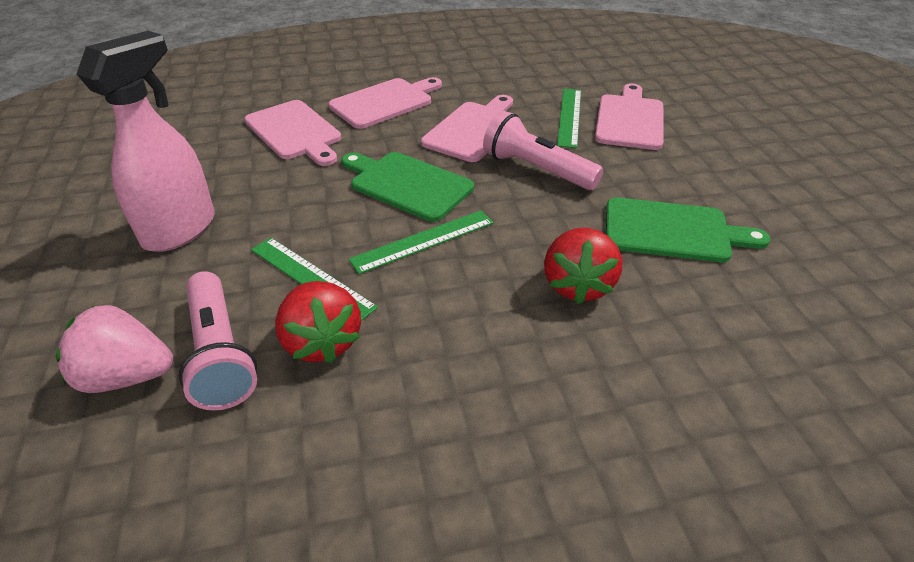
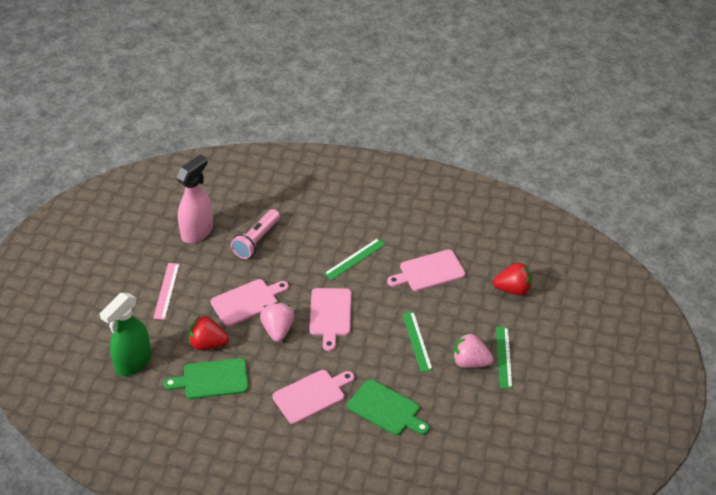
green spray bottle: none = 0 -> [100,293,151,376] = 1
pink flashlight: [179,271,257,410] [483,111,603,190] = 2 -> [231,209,280,259] = 1
pink ruler: none = 0 -> [153,263,180,320] = 1
pink strawberry: [55,305,173,393] = 1 -> [260,302,294,342] [453,333,494,368] = 2

